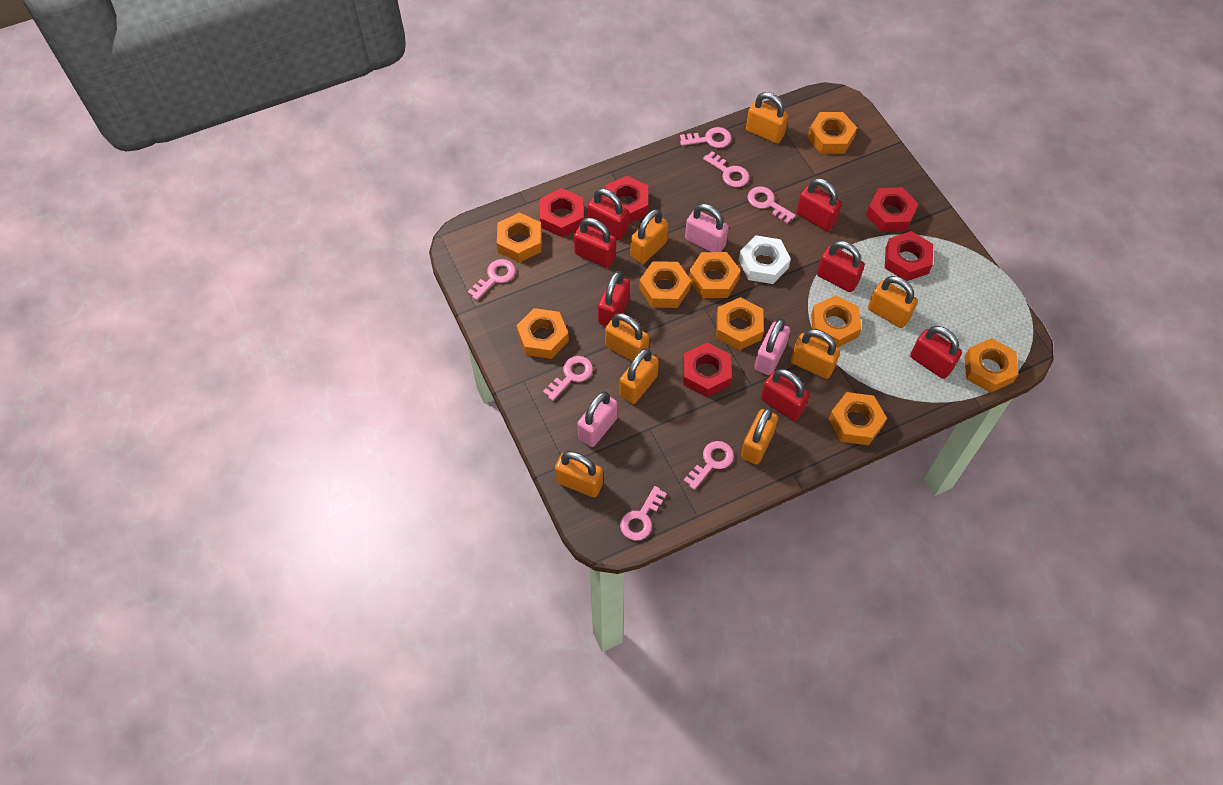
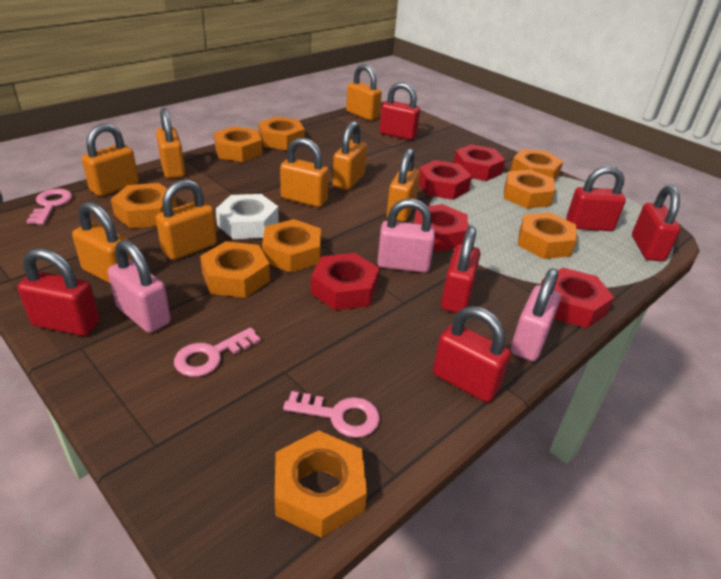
pink key: [467,259,515,300] [543,356,593,401] [620,486,667,540] [680,127,731,148] [684,441,734,490] [703,151,749,187] [748,186,796,223] = 7 -> [26,189,72,225] [174,327,261,377] [283,391,380,438] = 3
red padlock: [574,218,616,268] [587,188,629,240] [598,271,630,326] [761,369,810,421] [796,178,842,231] [817,241,865,292] [910,326,962,379] = 7 -> [17,248,100,336] [380,82,420,140] [433,306,511,402] [441,227,481,313] [566,166,626,231] [632,185,680,261] = 6

